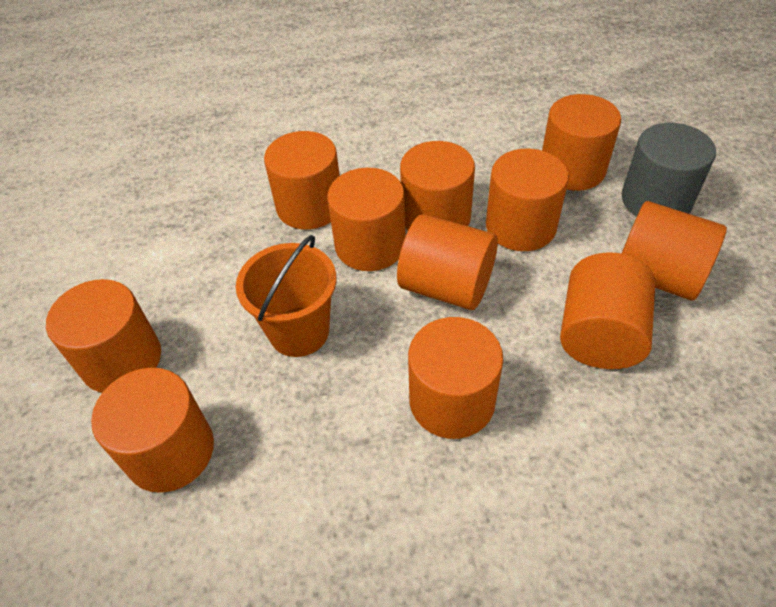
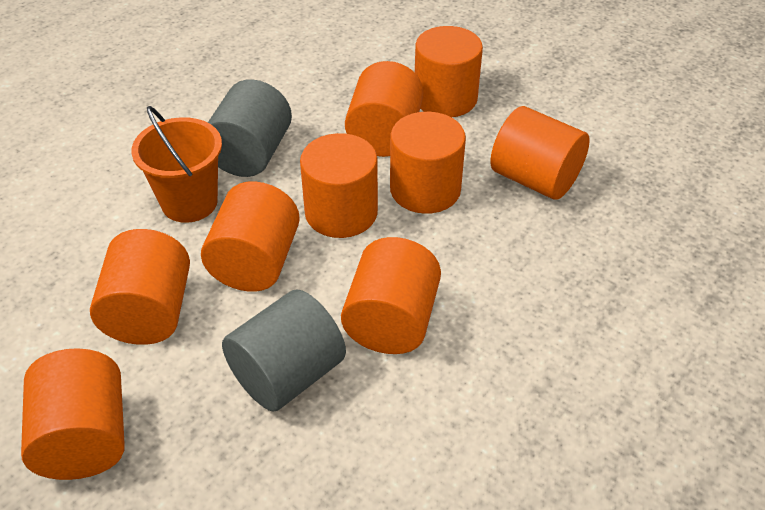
grey cylinder: [621,123,716,216] = 1 -> [208,79,292,177] [222,290,346,412] = 2
orange cylinder: [46,279,161,393] [91,368,214,493] [264,131,340,229] [327,168,406,271] [397,214,498,310] [400,141,475,230] [408,317,503,439] [486,148,569,251] [542,94,621,191] [560,252,656,369] [622,201,727,301] = 11 -> [21,348,125,480] [90,229,190,345] [201,181,300,292] [300,133,378,238] [341,237,441,354] [345,61,424,157] [390,112,466,214] [415,26,483,117] [490,106,590,200] = 9

